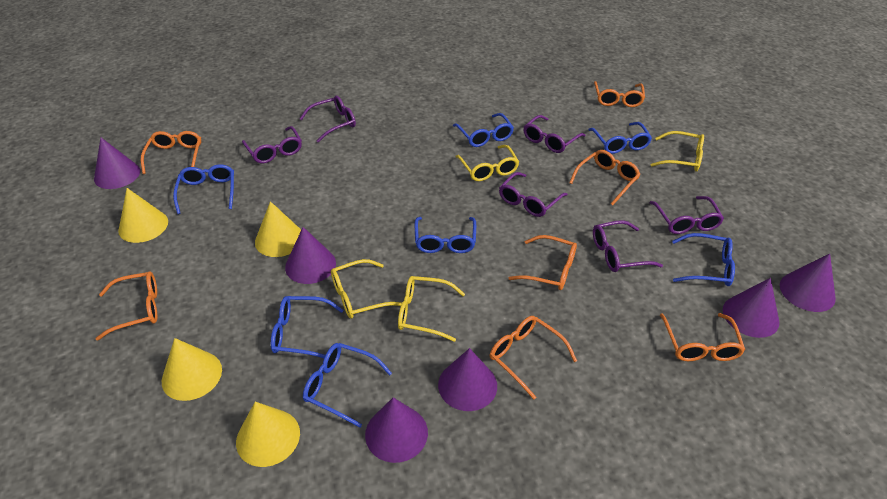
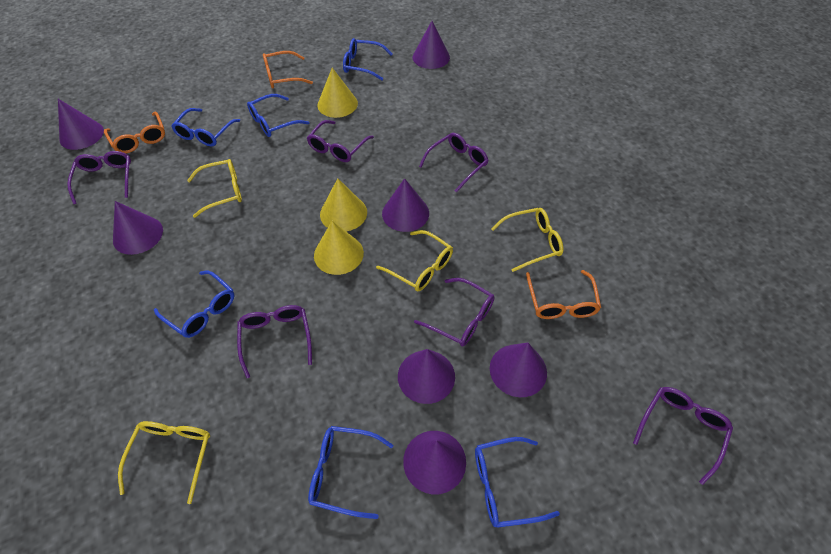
blue glasses: [173,164,234,214] [271,296,343,358] [303,343,392,428] [415,217,476,253] [453,113,514,147] [588,122,652,154] [672,233,735,286] = 7 -> [154,270,235,338] [171,108,241,147] [247,94,309,137] [308,426,394,519] [343,38,392,81] [475,437,560,528] = 6
orange glasses: [96,271,157,340] [141,131,201,174] [490,316,577,399] [509,235,577,290] [569,150,640,205] [594,81,645,107] [660,313,745,361] = 7 -> [104,111,165,153] [263,51,313,88] [526,270,601,319] = 3
purple cone: [94,138,140,189] [285,227,336,284] [365,398,428,463] [438,348,497,411] [723,278,779,338] [780,254,836,312] = 6 -> [58,99,104,150] [113,201,163,255] [382,178,429,232] [398,349,455,404] [403,431,466,494] [413,21,450,69] [490,343,547,397] = 7
yellow cone: [118,188,168,243] [162,338,222,401] [236,402,300,467] [255,201,301,257] = 4 -> [314,221,364,275] [317,68,358,118] [320,178,367,231] = 3

